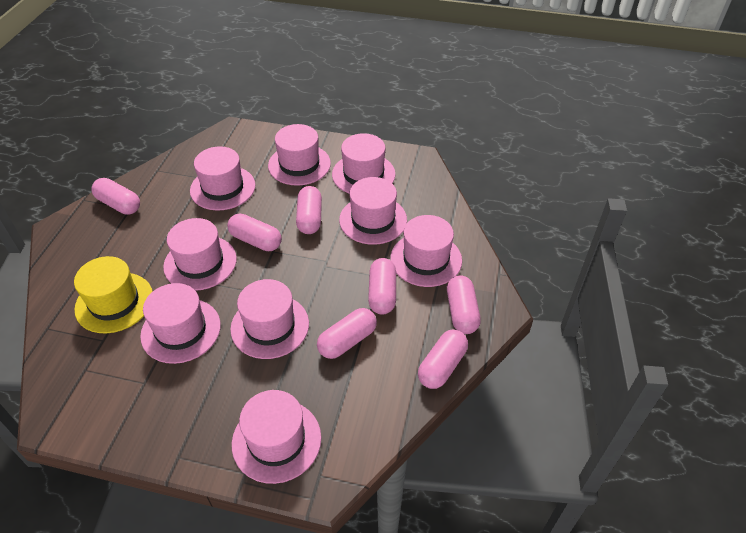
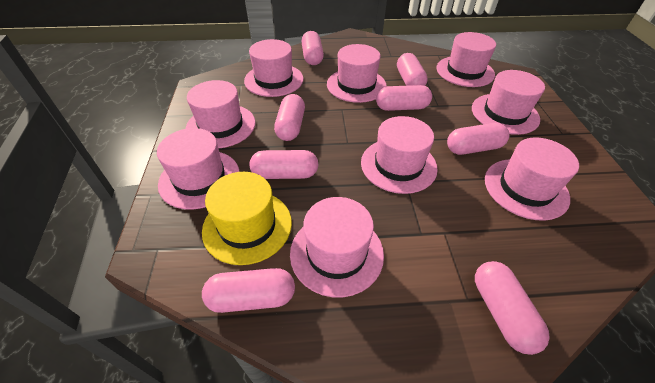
pink capsule: [91,178,140,215] [227,214,282,251] [296,186,322,234] [317,308,377,359] [368,258,396,315] [418,329,468,389] [447,275,481,334] = 7 -> [202,268,295,313] [250,150,319,179] [274,94,305,141] [302,31,324,65] [376,85,432,111] [397,53,428,86] [447,123,509,155] [475,261,550,355] = 8

